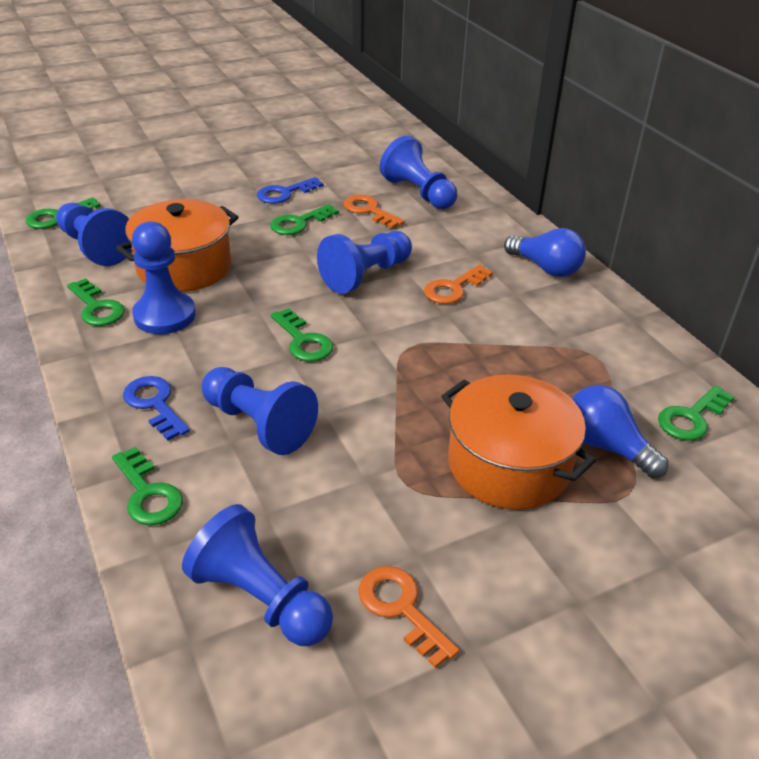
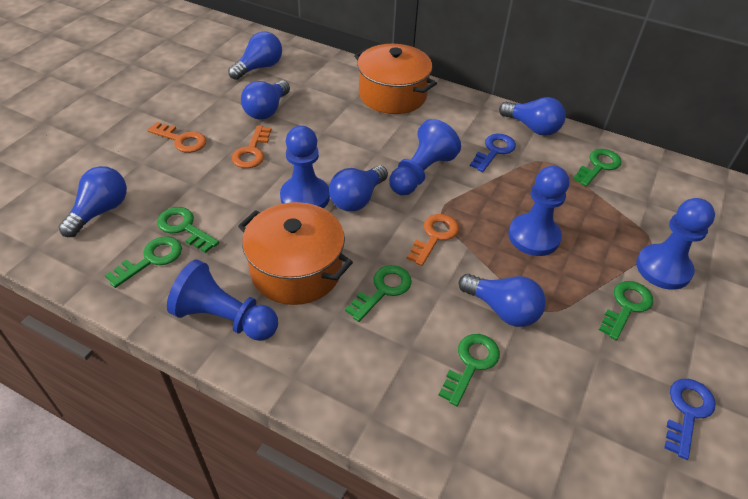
blue light bulb: [504,228,586,277] [572,385,668,478] = 2 -> [59,166,127,237] [228,31,282,80] [241,80,290,119] [329,165,388,212] [459,274,546,327] [499,97,566,136] = 6
blue pawn: [56,203,132,266] [132,221,196,334] [182,504,333,646] [202,367,318,455] [317,231,412,294] [380,136,457,209] = 6 -> [167,259,278,341] [280,126,330,208] [389,119,461,195] [508,166,569,256] [636,198,715,290] = 5

